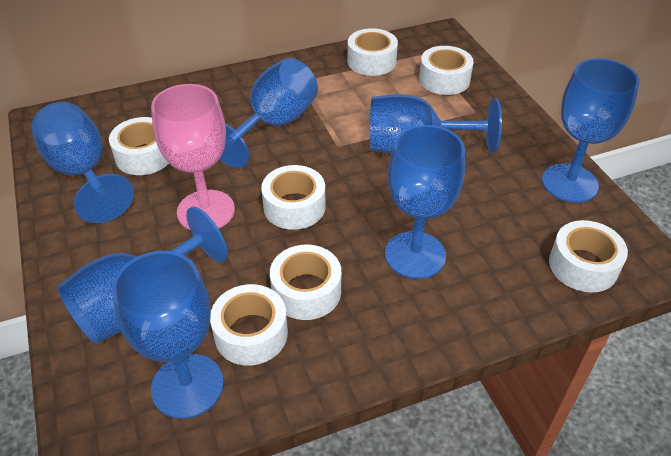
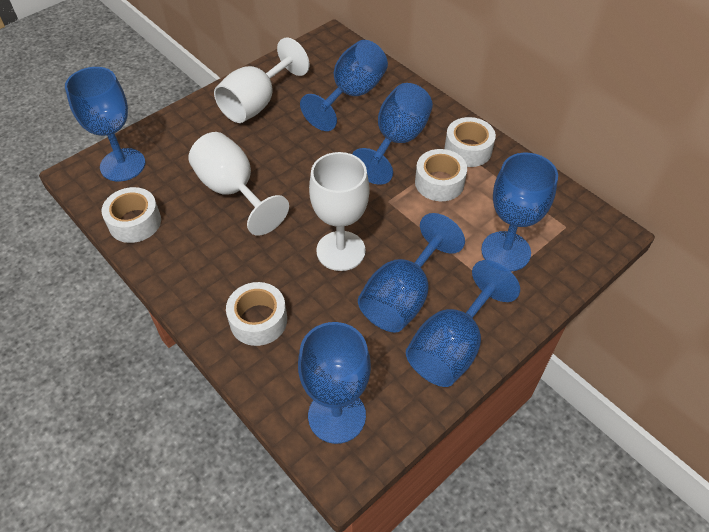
pink goblet: [151,84,235,230] = 1 -> none = 0
white goblet: none = 0 -> [188,132,289,236] [214,37,310,123] [309,152,370,271] = 3
white tape: [109,117,169,175] [210,284,288,366] [261,165,325,230] [270,245,341,320] [347,28,398,76] [419,46,474,95] [549,220,628,293] = 7 -> [102,187,161,243] [226,282,287,346] [415,149,467,201] [444,117,496,167] = 4

